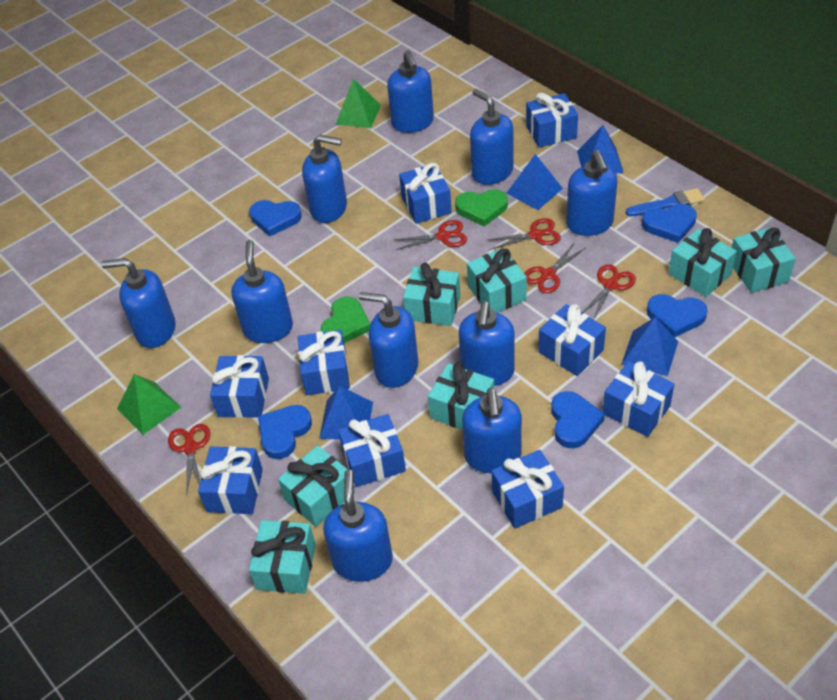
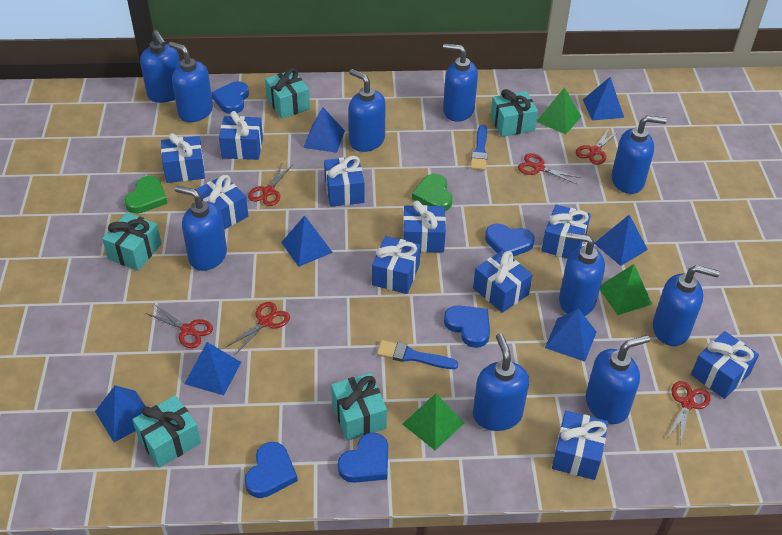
blue brush: [626,188,705,216] = 1 -> [377,340,458,369] [470,125,488,170] = 2
blue gift: [198,446,263,514] [210,355,269,418] [298,330,350,395] [338,414,406,487] [399,163,452,224] [492,450,564,529] [526,93,578,147] [538,304,606,376] [603,361,674,437] = 9 -> [161,133,205,183] [195,175,248,230] [219,111,263,160] [324,156,365,207] [372,236,421,294] [403,200,446,253] [473,250,532,313] [541,204,591,259] [552,411,608,480] [691,331,759,399] = 10
blue pyramid: [319,386,373,440] [507,154,563,210] [577,125,624,174] [621,317,678,376] = 4 -> [95,385,145,442] [185,342,241,395] [281,215,333,267] [303,107,345,153] [545,308,596,362] [583,77,624,121] [594,215,648,266] = 7
green pyramid: [117,374,181,435] [336,78,381,128] = 2 -> [402,393,464,450] [536,87,581,134] [600,264,652,315] = 3
red scissors: [168,424,210,496] [394,220,467,250] [487,218,561,250] [524,244,585,293] [582,264,636,320] = 5 -> [146,304,213,348] [226,302,290,355] [248,162,292,206] [518,153,581,184] [576,127,619,165] [667,381,711,445] = 6
turquoise gift: [249,520,316,594] [278,445,355,527] [403,263,460,326] [428,362,494,430] [467,248,527,313] [668,228,737,297] [732,227,796,293] = 7 -> [102,212,162,271] [132,395,201,468] [265,68,310,119] [331,373,387,441] [490,89,538,137] = 5

